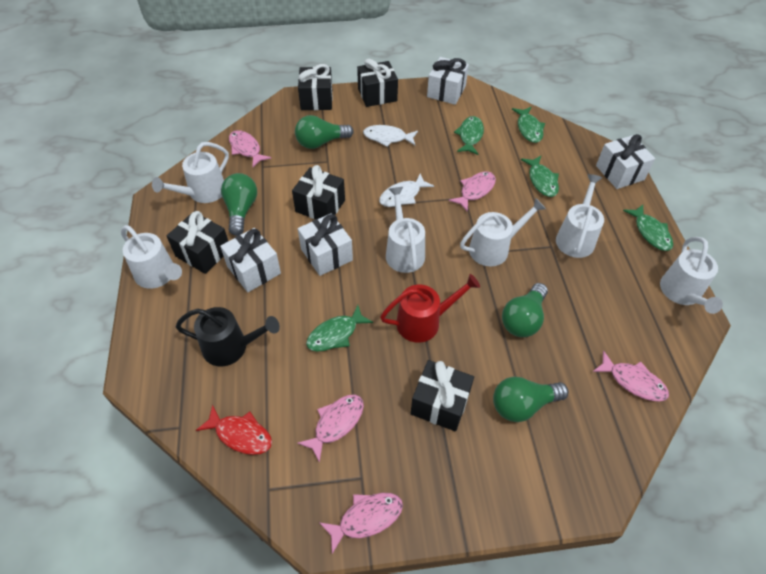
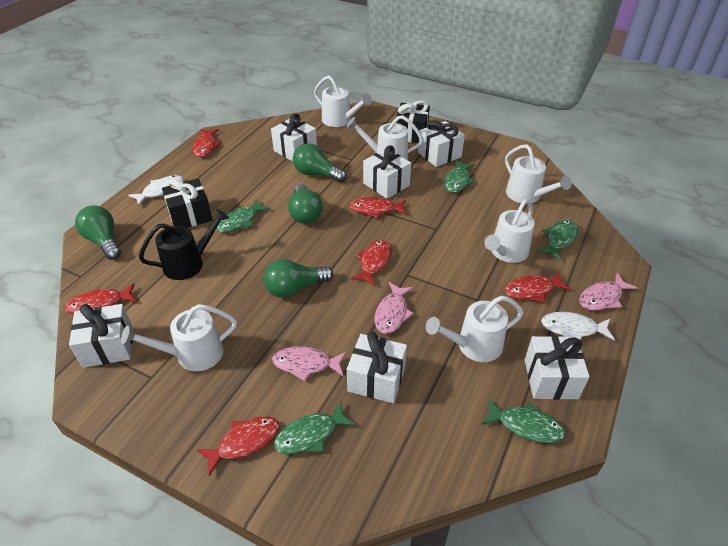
black gift: [167,211,228,274] [292,165,345,219] [298,64,333,110] [357,59,398,107] [411,360,474,431] = 5 -> [162,178,213,228] [396,100,430,143] = 2
pink fish: [229,130,271,167] [297,395,364,463] [319,493,403,554] [449,171,496,212] [593,350,669,402] = 5 -> [272,347,347,381] [375,282,414,334] [579,273,637,311] = 3
red fish: [196,405,272,455] = 1 -> [64,283,136,314] [192,129,221,157] [197,416,280,476] [349,197,406,219] [351,240,392,286] [504,272,571,302] = 6
red watering can: [380,274,480,343] = 1 -> none = 0
white gift: [220,228,281,292] [298,213,353,276] [427,57,469,105] [596,134,655,189] = 4 -> [69,304,133,368] [271,113,317,162] [347,332,407,403] [363,145,411,199] [418,120,465,167] [524,336,590,400] = 6

